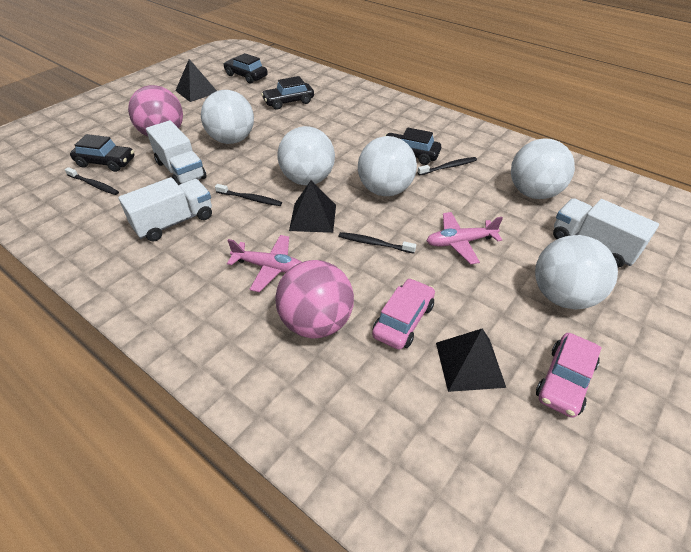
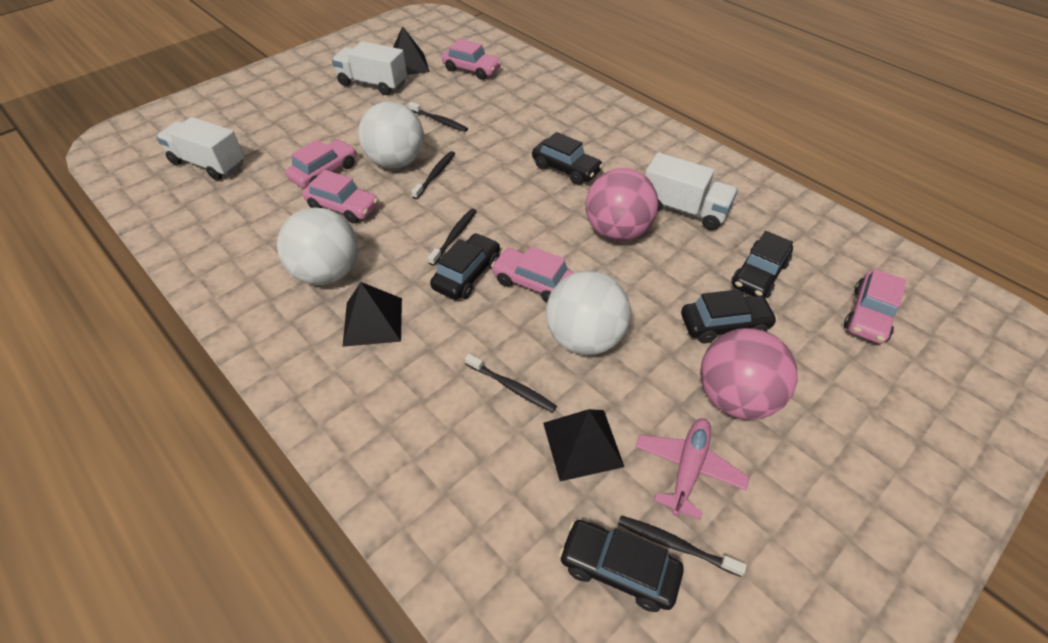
black car: [70,134,134,172] [223,53,268,84] [261,76,314,110] [385,128,441,165] = 4 -> [430,233,500,300] [532,132,603,185] [559,520,684,612] [681,289,778,343] [731,231,793,299] = 5
black toothbrush: [65,167,119,195] [215,184,282,206] [338,232,416,254] [417,157,477,175] = 4 -> [408,102,468,132] [411,151,455,199] [428,208,476,266] [465,354,557,412] [618,516,747,577] = 5
pink car: [372,278,435,350] [536,333,602,418] = 2 -> [285,139,356,188] [302,170,379,223] [442,39,502,80] [491,246,575,303] [844,269,906,344] = 5
pink plane: [227,235,301,292] [427,212,503,264] = 2 -> [635,418,750,520] = 1
white ball: [201,90,254,144] [277,126,335,185] [358,136,417,196] [511,138,575,199] [535,235,618,310] = 5 -> [277,207,358,285] [358,102,424,169] [546,271,631,355] = 3

